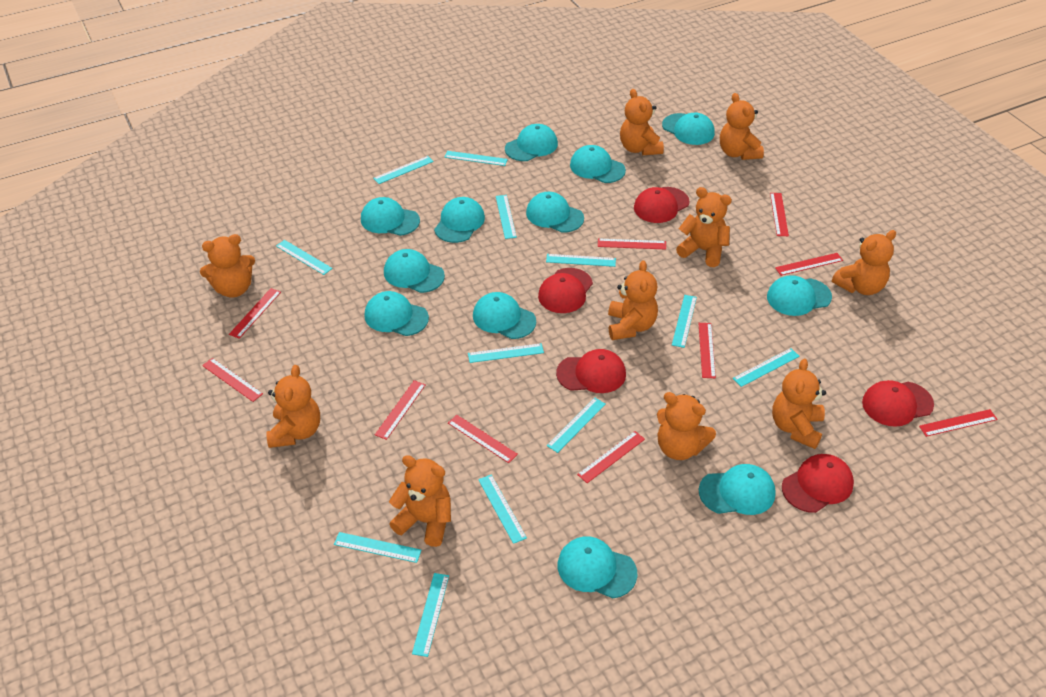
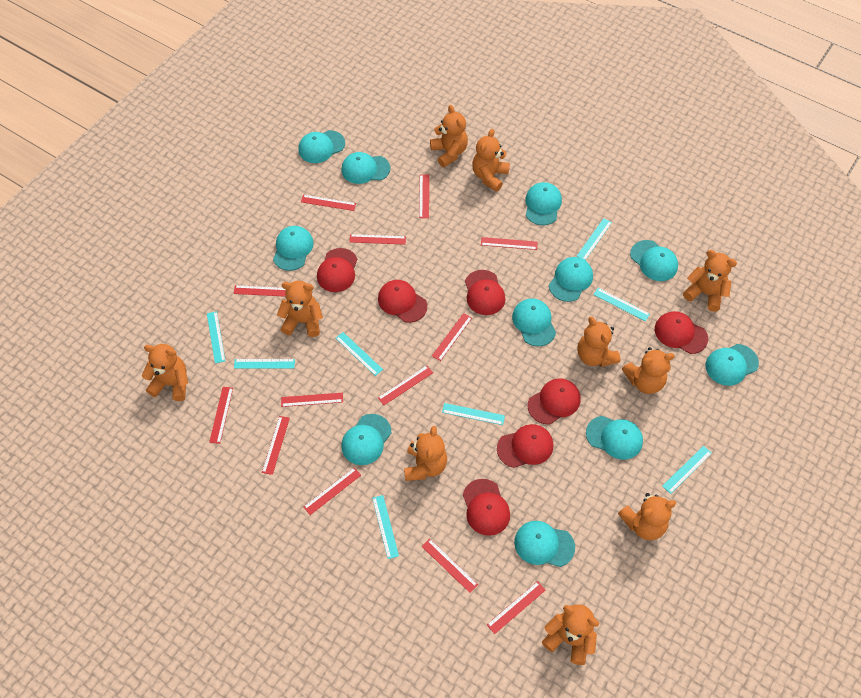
red cap: [538,268,593,313] [556,349,626,393] [634,187,690,223] [782,454,854,513] [862,380,934,427] = 5 -> [317,248,357,292] [378,280,427,323] [463,479,510,536] [465,270,505,315] [497,424,553,468] [528,378,580,424] [655,311,708,354] = 7
red ruler: [202,358,263,402] [229,288,281,339] [375,380,426,440] [448,415,518,463] [577,431,645,483] [598,239,666,249] [699,323,716,378] [770,193,789,236] [775,253,843,276] [919,409,998,437] = 10 -> [209,387,233,444] [234,285,286,297] [262,416,290,475] [281,393,343,407] [301,195,356,211] [304,467,361,515] [349,234,406,245] [378,365,433,405] [419,175,429,218] [422,539,478,593] [432,313,472,361] [481,237,537,250] [487,581,545,634] = 13
turquoise cap: [361,197,420,236] [365,291,429,336] [384,249,445,293] [434,197,485,243] [473,292,536,339] [505,124,558,161] [526,192,584,233] [558,536,638,598] [570,145,626,183] [662,112,715,145] [699,464,776,515] [767,275,832,316] = 12 -> [273,226,314,271] [298,130,345,163] [341,152,390,184] [341,414,391,465] [512,298,556,346] [514,521,575,567] [525,182,562,225] [549,257,593,302] [586,416,643,460] [630,240,678,281] [705,344,759,386] = 11
turquoise ruler: [276,240,333,275] [334,532,422,563] [373,156,434,184] [412,573,449,657] [444,151,508,166] [468,343,544,363] [478,474,527,544] [496,195,517,239] [546,254,616,267] [547,398,606,453] [672,295,697,348] [733,348,800,387] = 12 -> [207,311,225,363] [234,359,295,369] [336,332,383,376] [372,495,399,559] [442,403,505,425] [577,218,612,260] [593,288,650,321] [662,446,712,494] = 8

